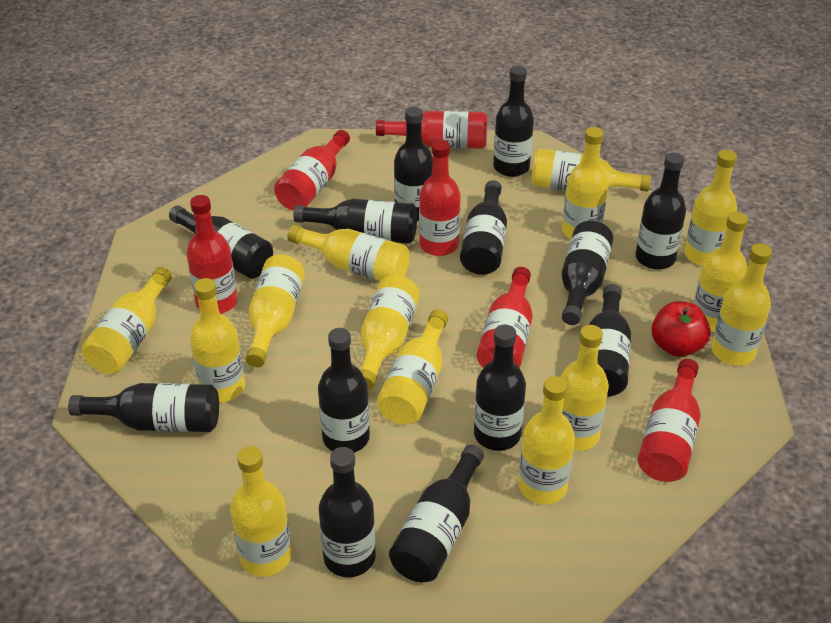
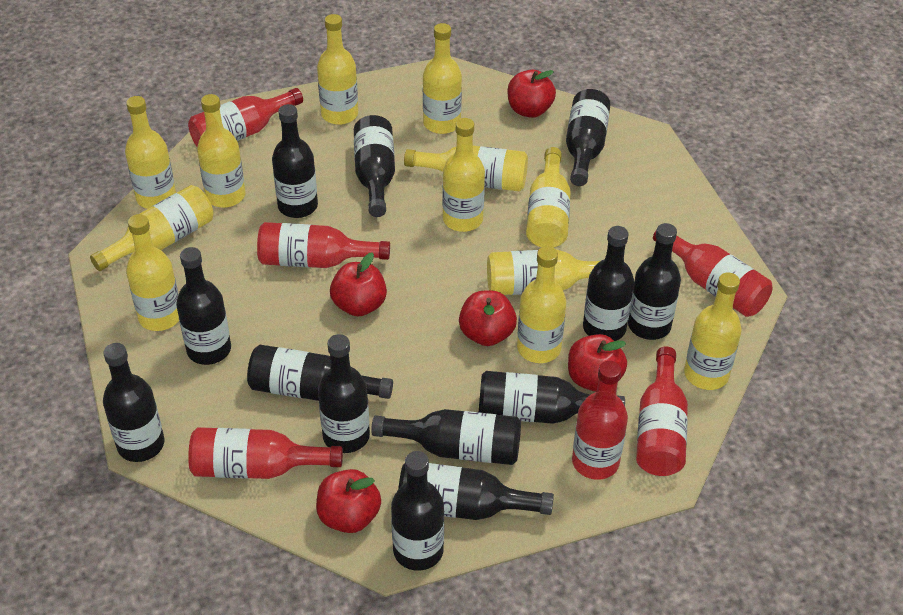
red apple: [651,301,711,357] = 1 -> [316,469,381,533] [330,252,387,317] [459,291,517,346] [508,70,556,118] [568,334,627,392] = 5
yellow bottle: [82,267,172,374] [190,278,245,402] [230,446,292,577] [246,254,305,367] [288,225,410,281] [360,275,420,390] [377,310,448,424] [518,376,575,504] [531,149,651,192] [560,325,609,451] [562,127,608,239] [684,150,737,266] [693,212,748,332] [711,243,772,366] = 14 -> [90,185,213,271] [125,96,176,209] [126,214,179,331] [197,94,245,208] [317,14,358,125] [404,146,528,191] [423,23,462,134] [442,118,485,232] [487,250,600,295] [517,246,566,363] [526,147,571,248] [684,272,742,390] = 12

